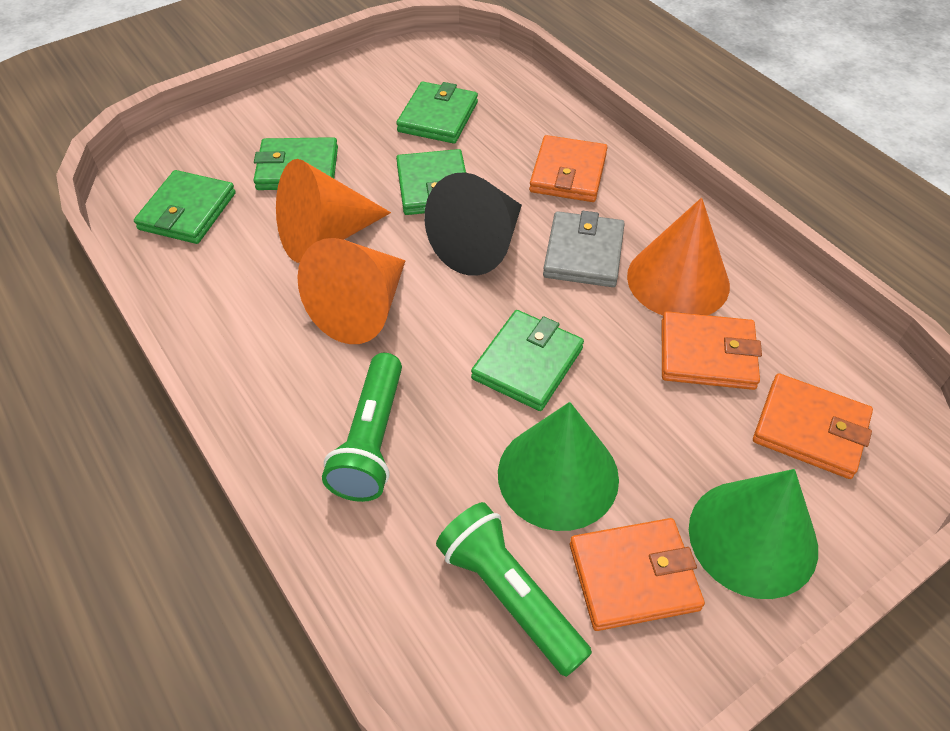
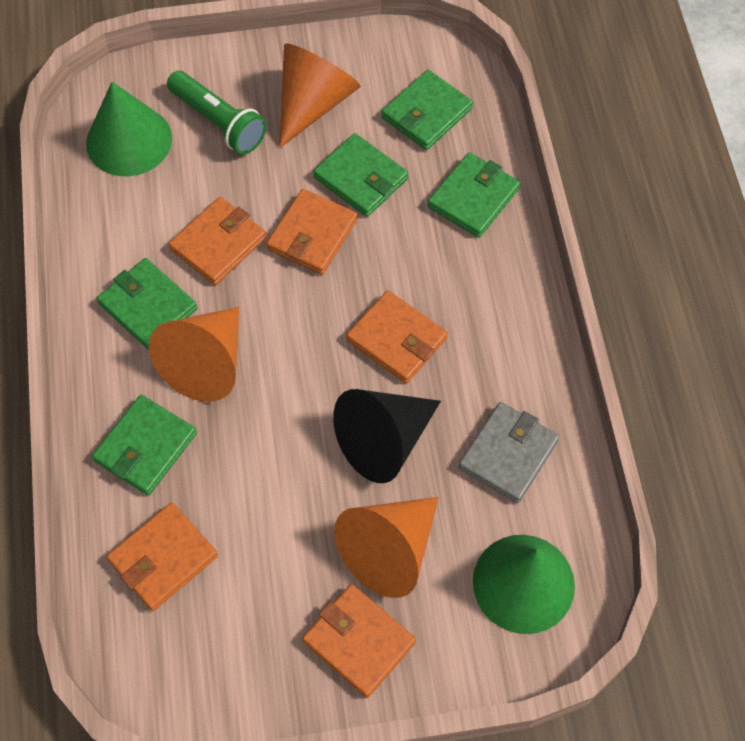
green flashlight: [322,353,402,502] [436,502,592,677] = 2 -> [167,71,267,154] = 1
orange wallet: [529,135,608,202] [570,518,705,631] [662,311,762,390] [753,373,873,479] = 4 -> [106,503,218,611] [168,197,266,285] [266,189,358,275] [302,584,416,698] [346,290,448,383] = 5

